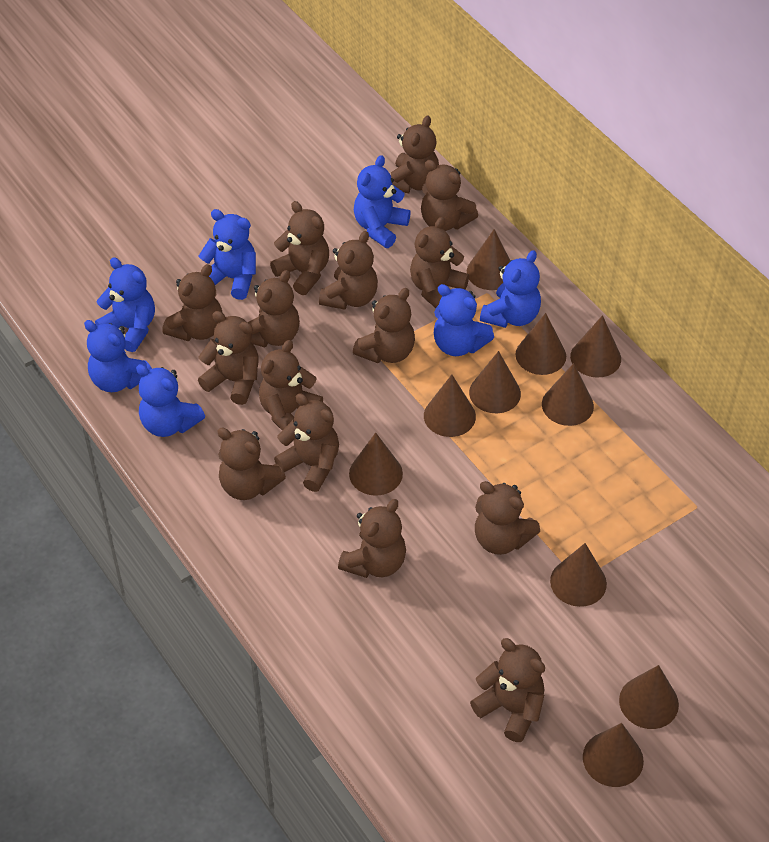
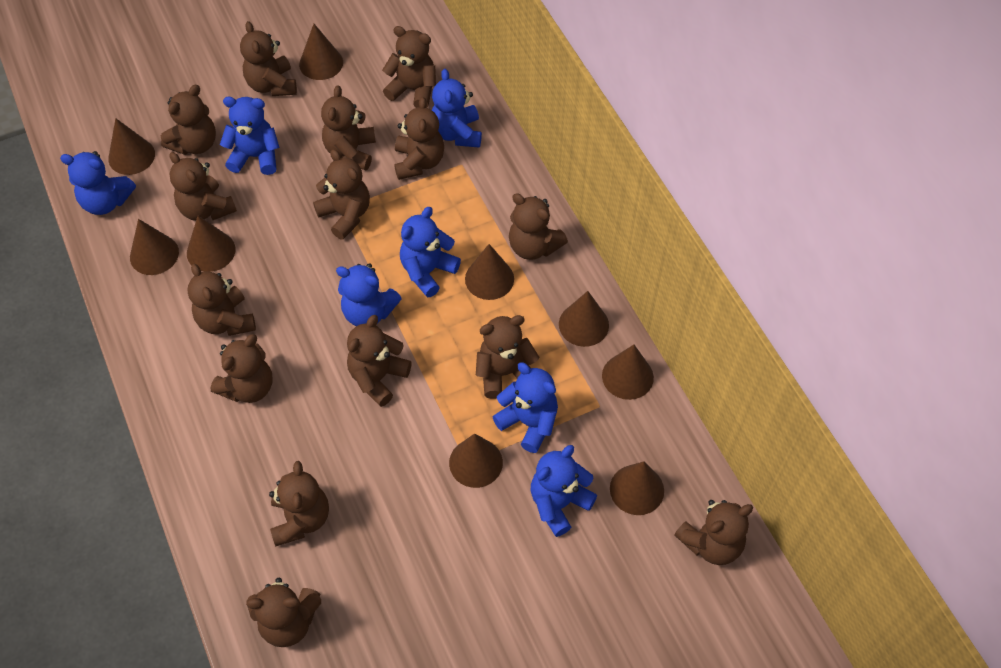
brown cone: [349,432,403,496] [424,374,476,437] [467,229,510,290] [469,351,521,413] [515,313,566,375] [542,363,594,426] [550,543,607,607] [570,315,621,378] [583,723,644,787] [619,665,679,729] = 10 -> [108,118,155,175] [130,219,179,275] [187,216,236,272] [299,24,343,80] [449,434,503,488] [465,244,514,300] [559,291,609,347] [602,345,654,400] [610,461,664,515] = 9

